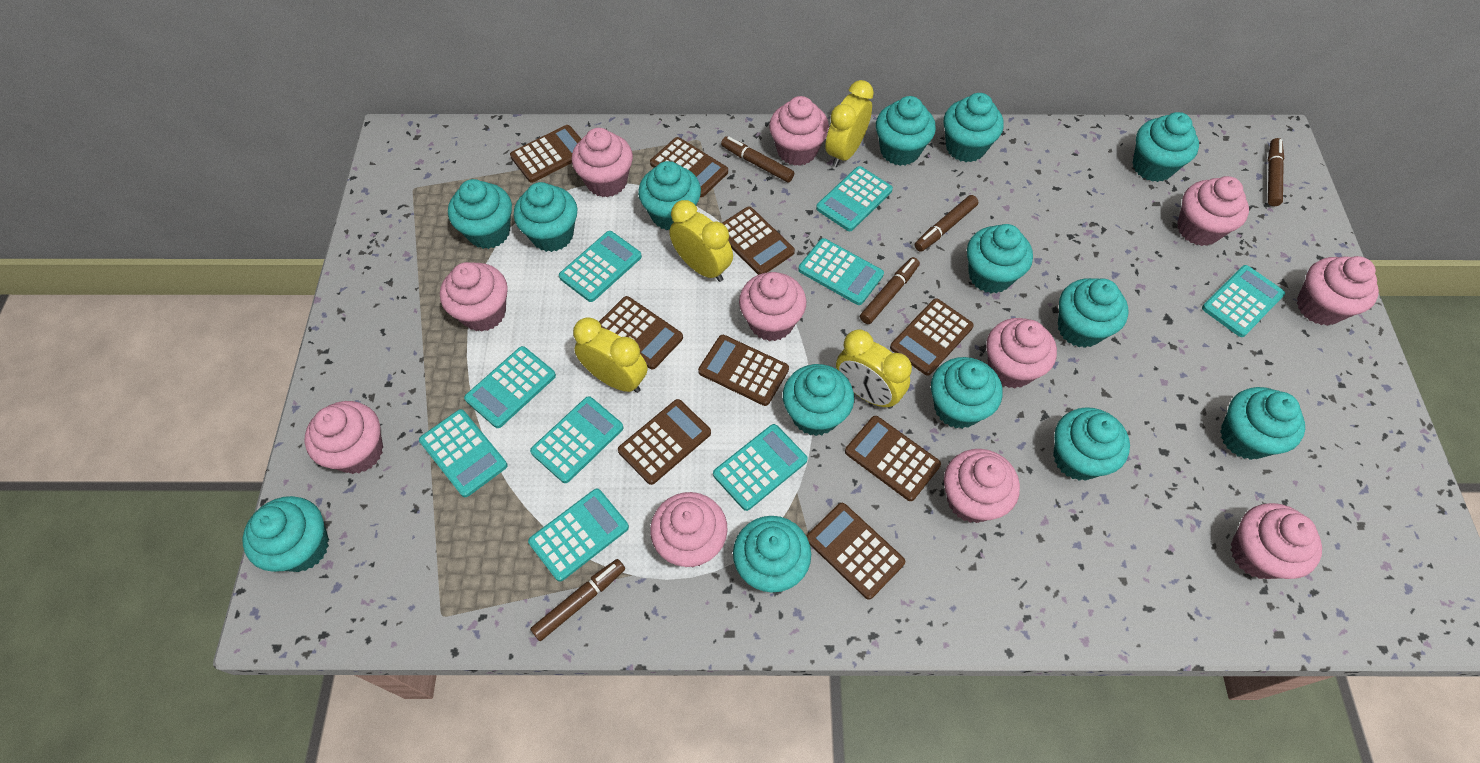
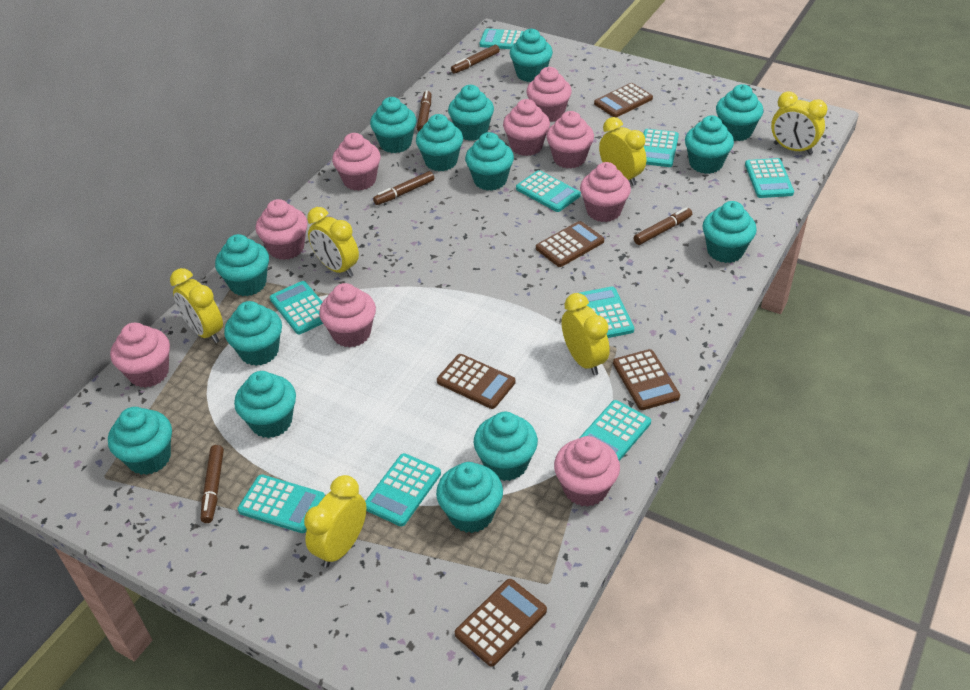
brown calculator: [510,125,581,183] [599,296,683,369] [618,399,711,485] [650,137,728,197] [698,335,789,406] [723,207,795,275] [806,503,905,600] [845,416,941,501] [890,299,974,376] = 9 -> [437,354,515,409] [455,579,547,666] [536,221,604,267] [594,83,653,117] [613,349,680,410] = 5
pink cupcake: [305,401,383,474] [440,262,508,332] [572,128,633,197] [650,492,728,568] [739,272,806,341] [769,96,829,166] [944,449,1020,523] [986,318,1057,388] [1177,176,1249,246] [1231,503,1322,579] [1297,256,1379,326] = 11 -> [110,323,170,388] [256,199,308,260] [319,283,376,348] [332,133,381,191] [503,99,550,156] [526,67,572,122] [546,111,594,168] [554,436,620,507] [580,162,631,222] = 9
yellow clock: [573,317,647,393] [669,200,733,282] [825,80,874,167] [836,329,912,409] = 4 -> [170,268,223,343] [304,475,366,567] [307,207,359,277] [562,293,610,375] [599,117,646,186] [771,92,827,155] = 6

